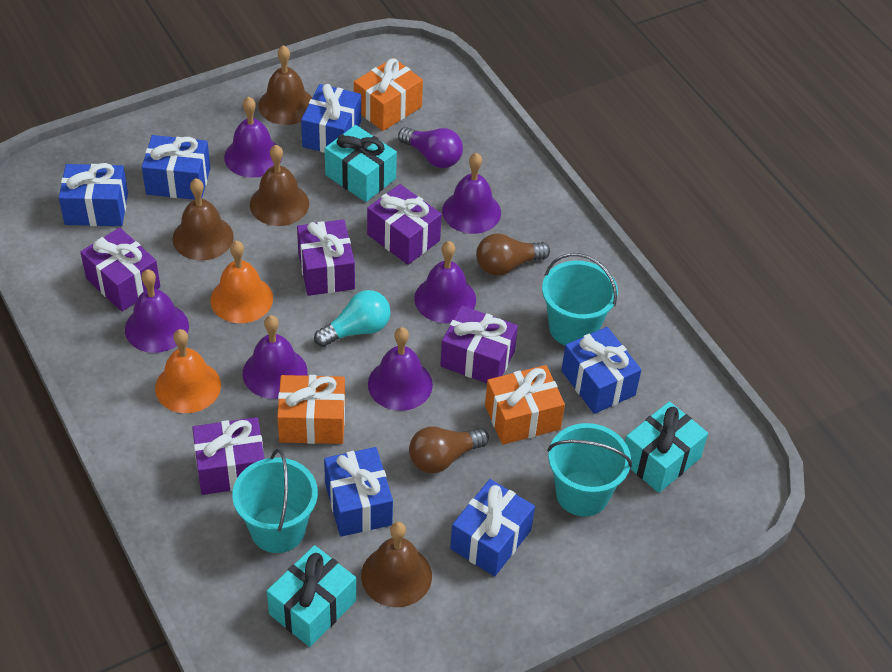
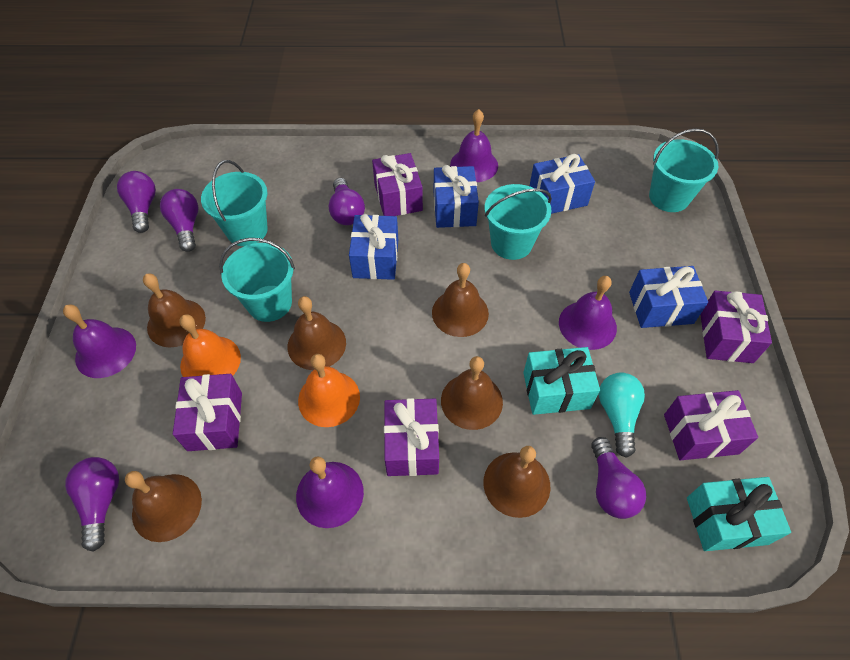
blue gift: [59,163,128,226] [142,135,210,200] [301,84,361,153] [324,447,393,537] [450,479,535,576] [561,327,641,414] = 6 -> [349,214,398,280] [434,165,479,228] [530,154,595,214] [629,266,708,328] = 4
brown bell: [172,178,234,261] [250,145,309,226] [258,45,312,125] [361,522,432,607] = 4 -> [125,471,202,542] [143,273,206,347] [288,296,346,370] [432,263,489,337] [441,356,503,430] [483,446,550,518] = 6
brown light bulb: [409,426,489,473] [476,233,550,276] = 2 -> none = 0
orange gift: [277,375,345,444] [354,58,423,131] [485,365,565,445] = 3 -> none = 0
purple bell: [125,269,189,353] [224,97,282,178] [243,315,307,399] [368,327,433,411] [414,241,476,323] [442,153,501,234] = 6 -> [63,304,136,378] [296,456,364,528] [450,109,498,182] [559,276,617,350] = 4
purple light bulb: [398,127,463,168] = 1 -> [65,457,119,552] [117,171,156,233] [160,189,198,252] [329,178,365,225] [591,437,646,519] = 5
turquoise bucket: [232,449,318,553] [542,253,618,345] [547,423,632,517] = 3 -> [201,160,268,246] [219,238,295,322] [485,184,552,260] [649,128,719,212] = 4
turquoise gift: [267,545,356,647] [325,125,397,202] [625,401,708,493] = 3 -> [523,347,600,415] [687,477,791,551] = 2

